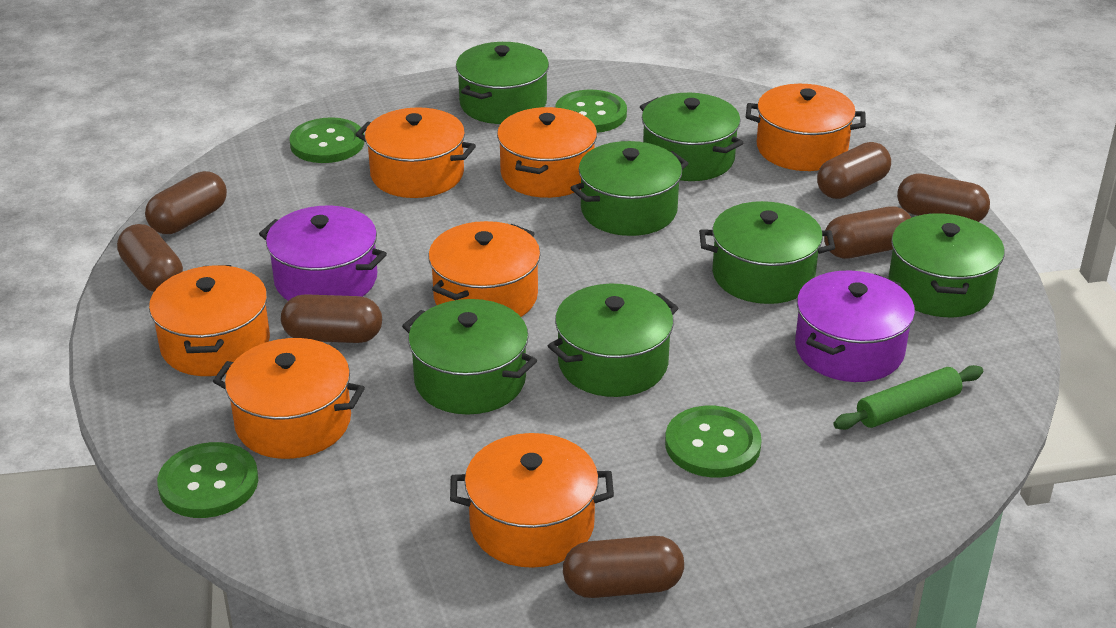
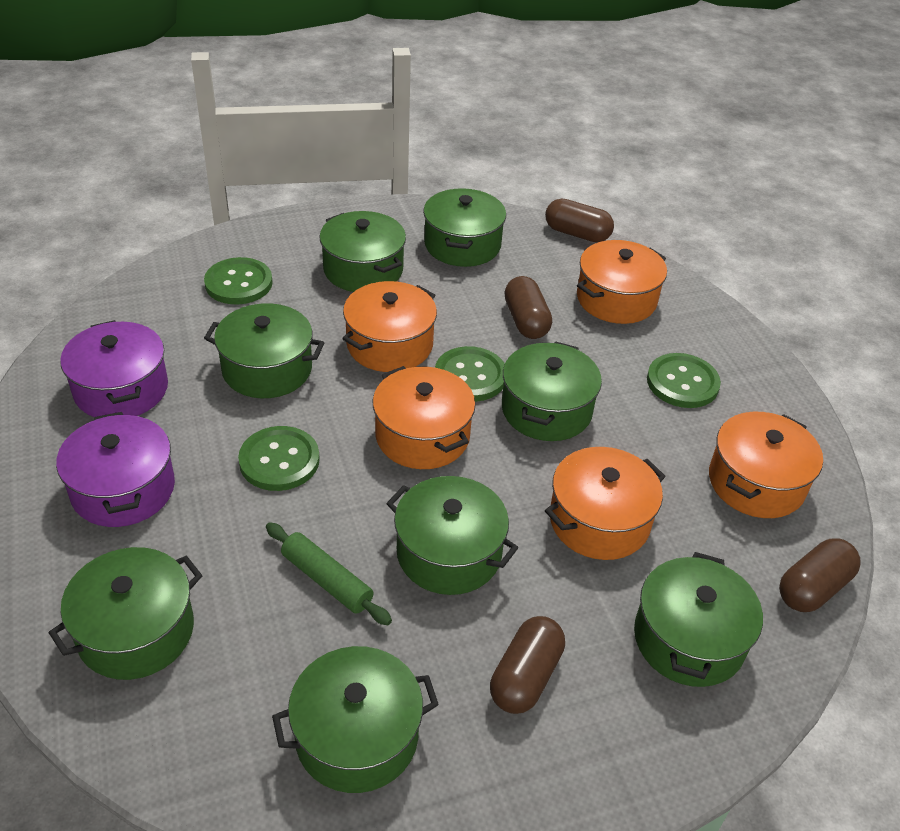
brown capsule: [117,224,183,292] [145,171,227,234] [281,294,382,343] [563,536,684,598] [817,142,891,199] [824,206,911,259] [897,173,990,222] = 7 -> [490,616,565,714] [504,276,552,339] [545,199,614,242] [779,538,861,612] = 4
green pot: [402,299,537,415] [456,42,549,124] [548,284,678,397] [571,141,689,236] [640,93,743,181] [699,201,835,304] [888,213,1004,317] = 7 -> [49,547,203,680] [204,303,324,398] [272,646,439,793] [319,211,406,292] [386,476,518,595] [423,188,506,267] [502,341,602,441] [634,552,763,687] = 8
orange pot: [149,265,270,376] [213,338,365,459] [355,107,476,198] [428,221,540,317] [450,433,614,568] [497,107,597,198] [746,84,866,171] = 7 -> [342,281,437,372] [373,366,475,469] [545,447,666,560] [577,240,667,324] [709,412,823,518] = 5

